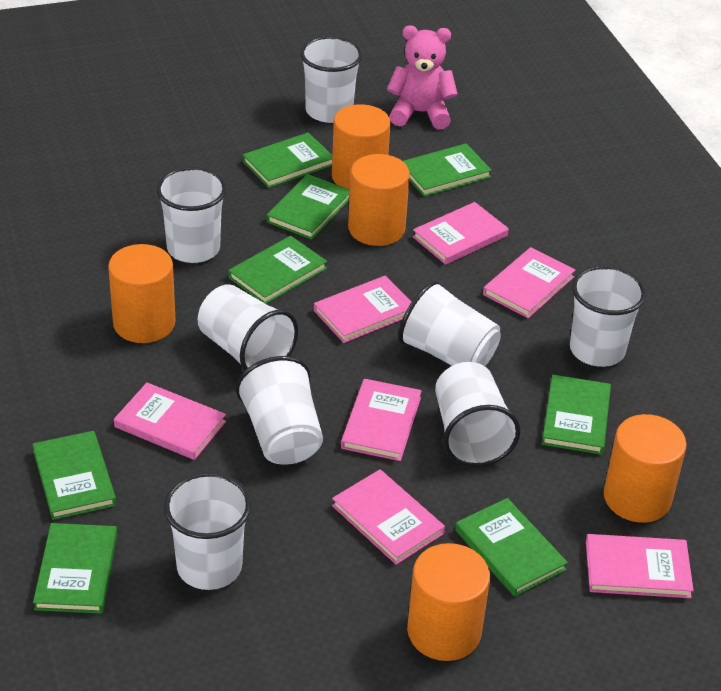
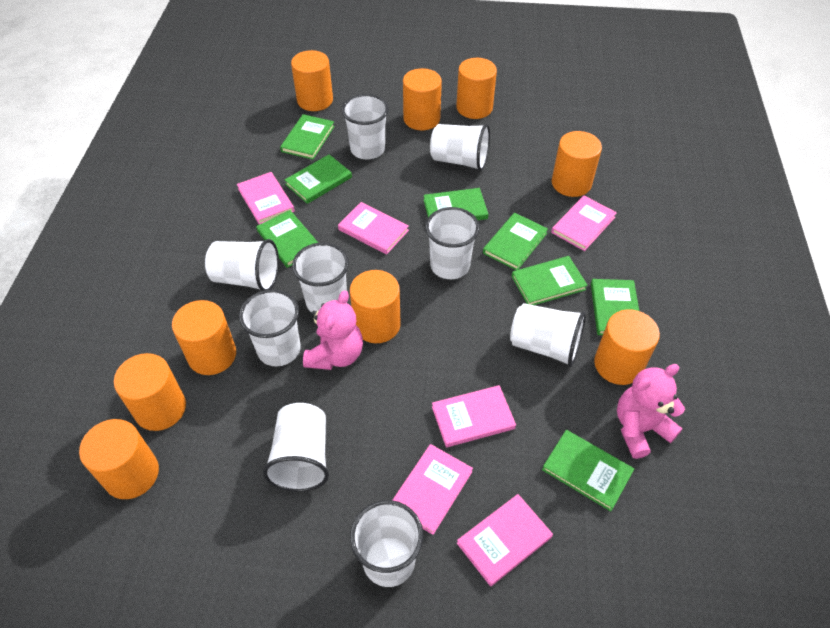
orange cylinder: [108,244,176,343] [332,104,391,189] [348,154,410,246] [407,543,490,661] [604,414,687,523] = 5 -> [79,419,159,499] [114,353,186,431] [172,300,236,375] [291,50,333,111] [350,270,401,343] [403,68,442,130] [456,58,497,119] [552,131,602,197] [594,310,660,385] = 9
pink book: [114,382,226,460] [314,276,412,343] [332,469,445,565] [341,379,422,461] [412,202,509,265] [483,247,575,318] [586,534,694,598] = 7 -> [237,172,295,225] [338,202,409,255] [393,444,473,535] [432,385,516,447] [457,494,553,586] [551,196,617,251] = 6
pink teddy bear: [387,26,458,129] = 1 -> [303,290,363,370] [617,364,685,459] = 2
white cup: [156,167,227,263] [164,472,251,590] [198,284,298,371] [236,356,323,465] [300,36,362,123] [398,280,501,366] [435,362,521,467] [570,265,646,367] = 8 -> [205,239,279,291] [239,289,301,366] [263,403,329,492] [292,243,349,313] [342,94,389,159] [350,500,423,587] [425,207,480,279] [430,124,490,171] [510,303,586,367] = 9

